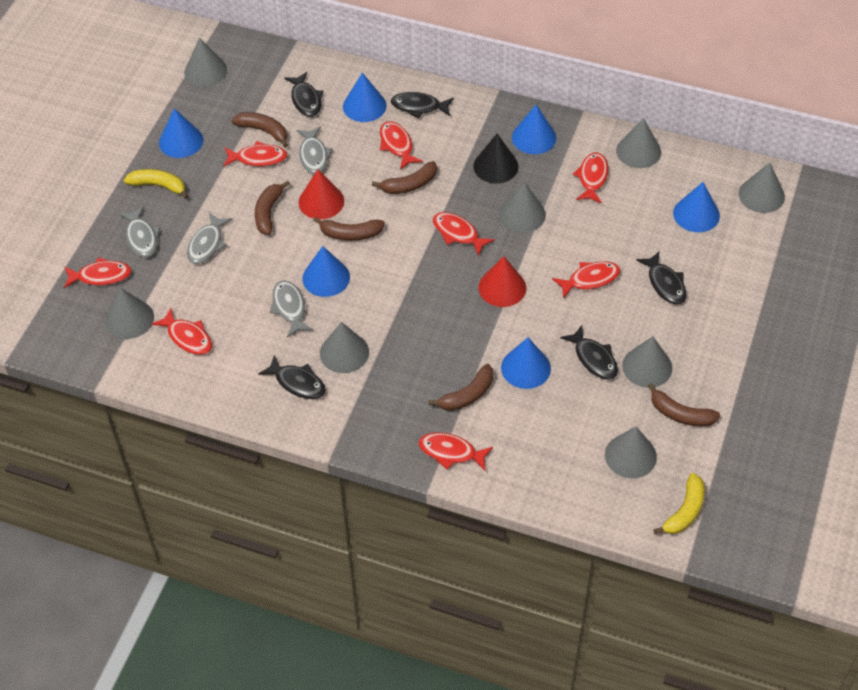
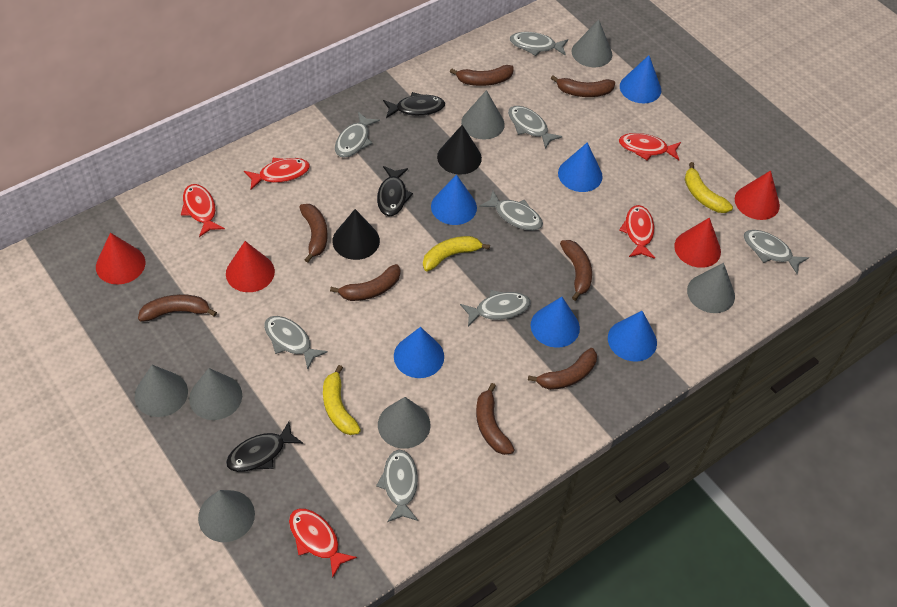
black cone: [473,134,518,183] = 1 -> [332,209,380,260] [437,125,482,175] = 2
black fish: [258,355,326,399] [284,72,323,117] [391,92,454,118] [560,325,618,380] [636,251,686,304] = 5 -> [226,421,303,472] [377,166,413,216] [383,92,445,118] = 3
brown banana: [231,112,288,148] [255,181,290,235] [313,217,385,241] [372,161,437,194] [428,364,493,411] [647,383,720,426] = 6 -> [138,294,217,322] [299,204,327,263] [330,264,400,301] [450,65,514,86] [476,383,515,455] [528,348,597,390] [551,75,615,97] [560,240,592,301] = 8
grey cone: [106,288,154,339] [184,38,227,87] [320,322,369,373] [499,182,546,233] [605,427,657,478] [616,118,661,168] [622,336,672,388] [739,163,785,213] = 8 -> [135,365,188,417] [189,368,242,420] [198,490,255,542] [378,397,430,449] [461,90,505,140] [572,19,612,67] [687,263,735,313] = 7
grey fish: [119,206,160,257] [187,213,232,264] [270,281,313,338] [296,127,333,174] = 4 -> [264,316,328,369] [335,112,380,158] [376,450,418,522] [460,290,531,326] [479,191,543,231] [508,106,563,149] [510,32,568,56] [744,230,809,275] = 8
red cone: [299,169,344,219] [478,256,526,307] = 2 -> [96,233,145,284] [226,241,275,292] [674,218,721,268] [735,170,780,220] = 4
red fish: [64,257,132,288] [152,308,212,355] [223,141,287,167] [380,121,423,170] [419,433,493,471] [433,212,495,256] [552,261,620,299] [573,153,609,204] = 8 -> [181,184,225,237] [244,158,310,190] [289,509,357,578] [619,133,681,161] [619,205,655,259] = 5
yellow banana: [124,169,188,199] [653,473,705,534] = 2 -> [323,365,361,435] [423,236,490,272] [685,162,733,213] = 3

